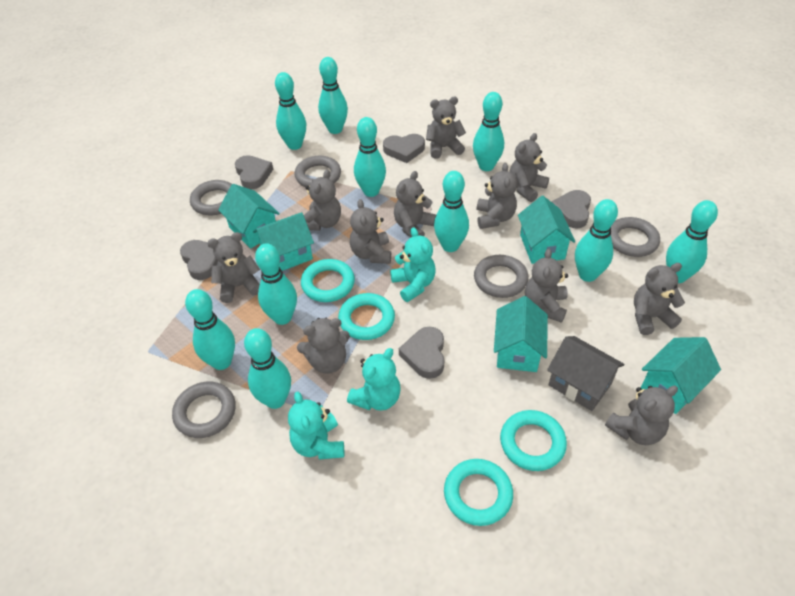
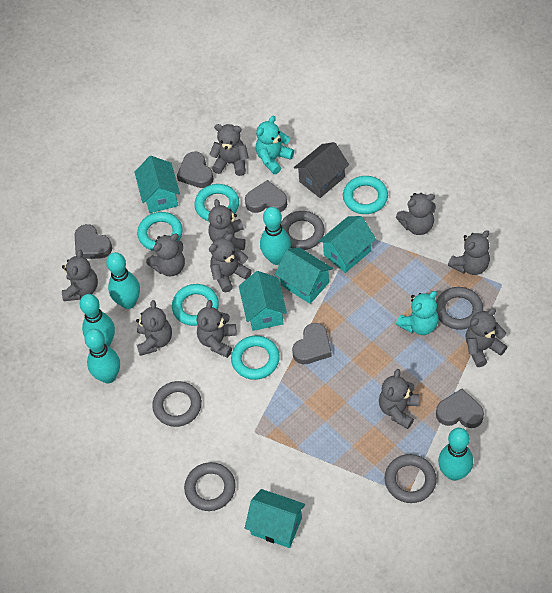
turquoise bowling pin: [185,289,235,370] [244,328,291,409] [255,243,297,325] [275,72,306,150] [318,57,348,134] [354,117,386,197] [434,171,469,252] [473,92,504,171] [575,199,618,282] [666,200,718,283] = 10 -> [80,294,115,346] [84,329,120,383] [106,252,140,309] [260,207,291,265] [438,428,473,481] = 5
turquoise ring: [301,259,355,302] [338,293,395,340] [444,459,513,526] [500,410,567,471] = 4 -> [137,212,183,251] [172,284,219,326] [194,184,239,221] [231,336,280,380] [343,176,388,214] = 5
turquoise teddy bear: [288,392,344,460] [347,348,401,411] [390,227,436,302] = 3 -> [256,116,294,174] [396,291,439,335] = 2

